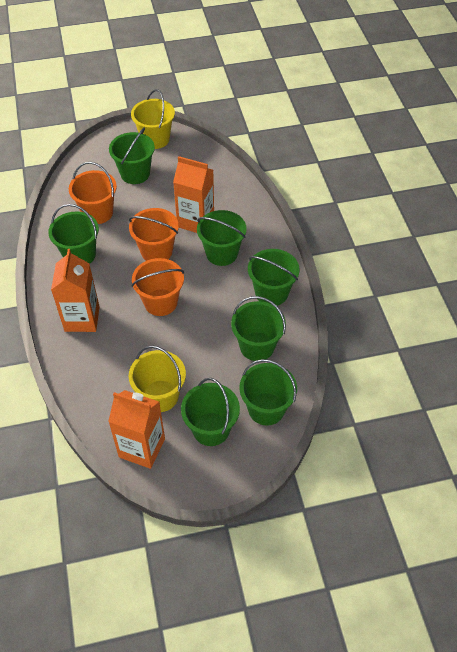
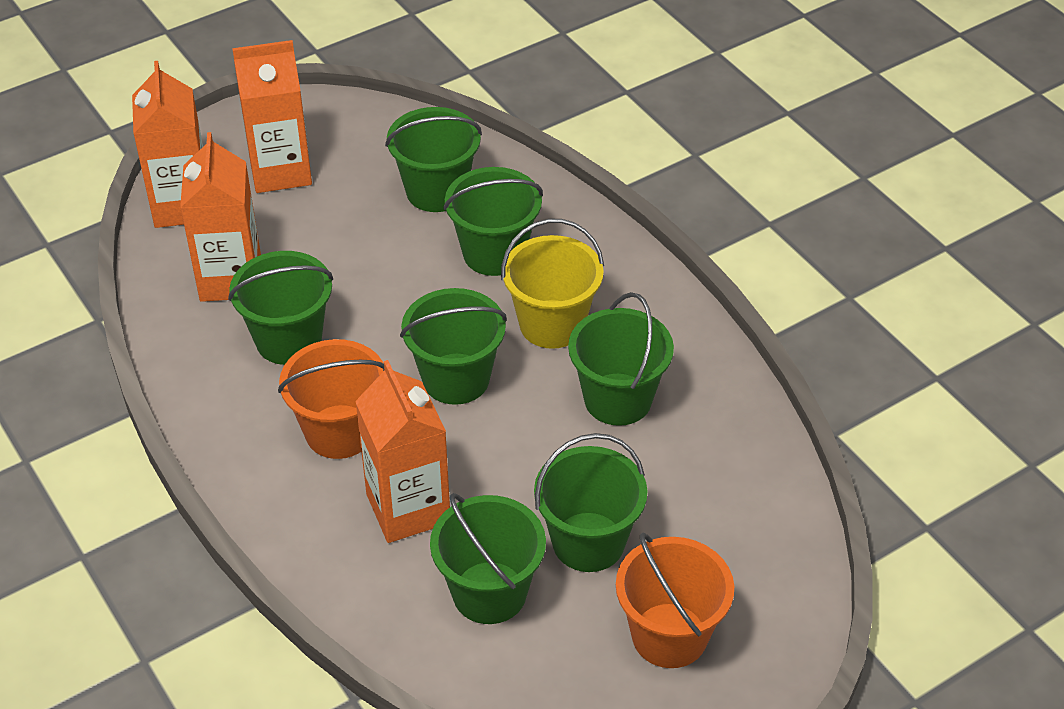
orange bucket: [69,162,117,224] [129,208,179,261] [131,258,184,316] = 3 -> [278,339,384,459] [616,533,734,668] = 2
orange carton: [51,249,100,332] [108,390,165,469] [173,156,214,233] = 3 -> [132,61,203,228] [180,132,261,302] [232,40,312,193] [355,360,450,543] = 4
yellow bucket: [129,346,186,412] [131,89,175,149] = 2 -> [501,219,604,349] = 1

